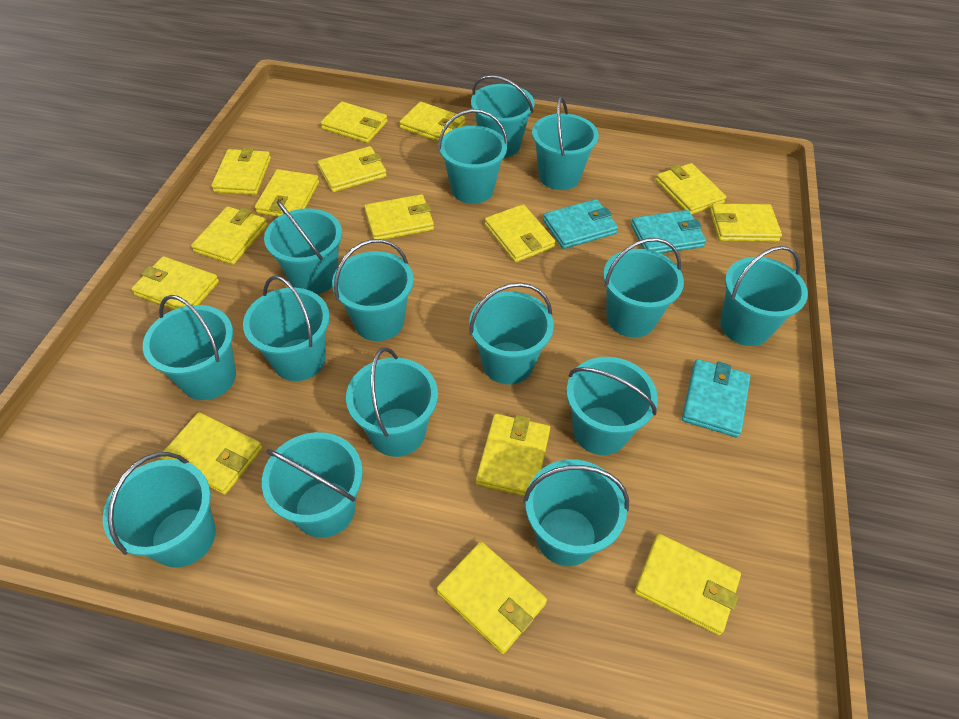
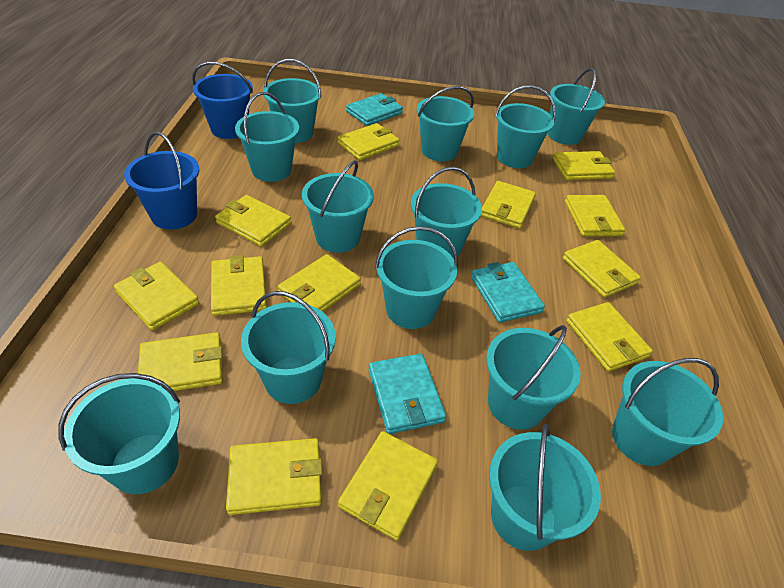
blue bucket: none = 0 -> [124,132,199,230] [192,62,253,139] = 2
turquoise bucket: [103,452,216,568] [143,295,236,400] [243,276,330,381] [262,432,363,538] [264,201,342,294] [332,239,414,341] [346,348,438,457] [438,109,508,204] [469,283,554,384] [471,75,535,158] [523,459,629,566] [532,96,599,190] [566,357,658,455] [603,238,684,338] [720,246,808,346] = 15 -> [58,373,180,494] [235,92,299,182] [241,291,336,404] [263,59,321,143] [302,160,374,253] [375,226,458,329] [411,167,482,259] [417,86,474,161] [486,325,581,430] [489,424,601,551] [495,85,556,168] [548,68,605,145] [612,358,723,466] = 13
yellow wallet: [131,256,219,310] [159,412,262,495] [191,206,268,265] [211,147,271,195] [255,169,319,217] [318,146,387,192] [320,101,388,143] [364,194,434,240] [399,102,465,142] [436,542,547,654] [476,414,550,496] [485,204,555,262] [634,534,741,635] [656,163,726,215] [710,204,782,242] = 15 -> [114,262,199,330] [138,332,223,391] [211,255,267,316] [215,195,291,247] [226,438,323,515] [278,254,361,312] [338,123,399,160] [338,431,438,541] [481,181,536,229] [553,151,615,180] [563,240,641,298] [565,195,625,236] [566,302,653,372] = 13

